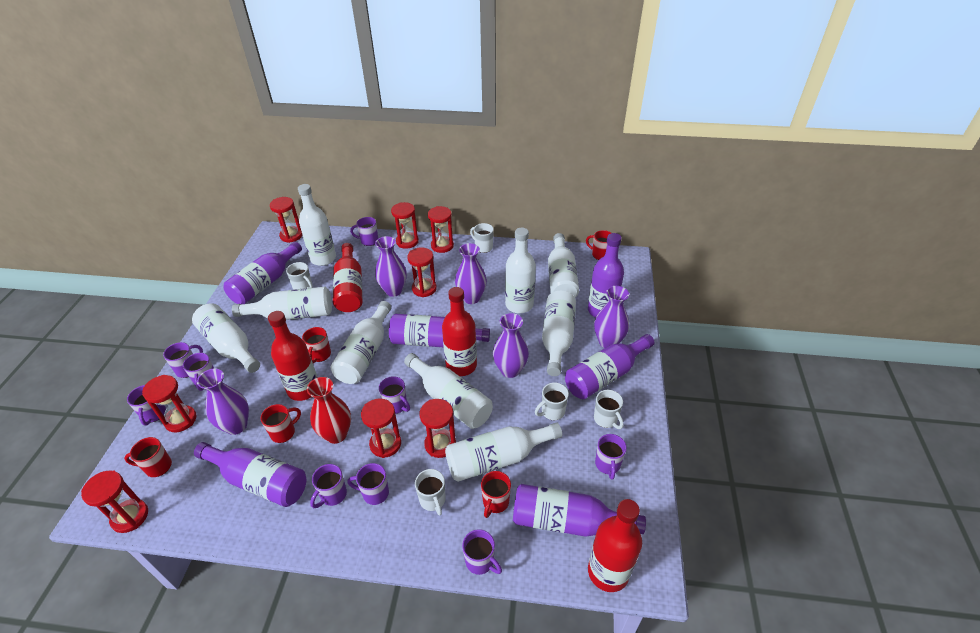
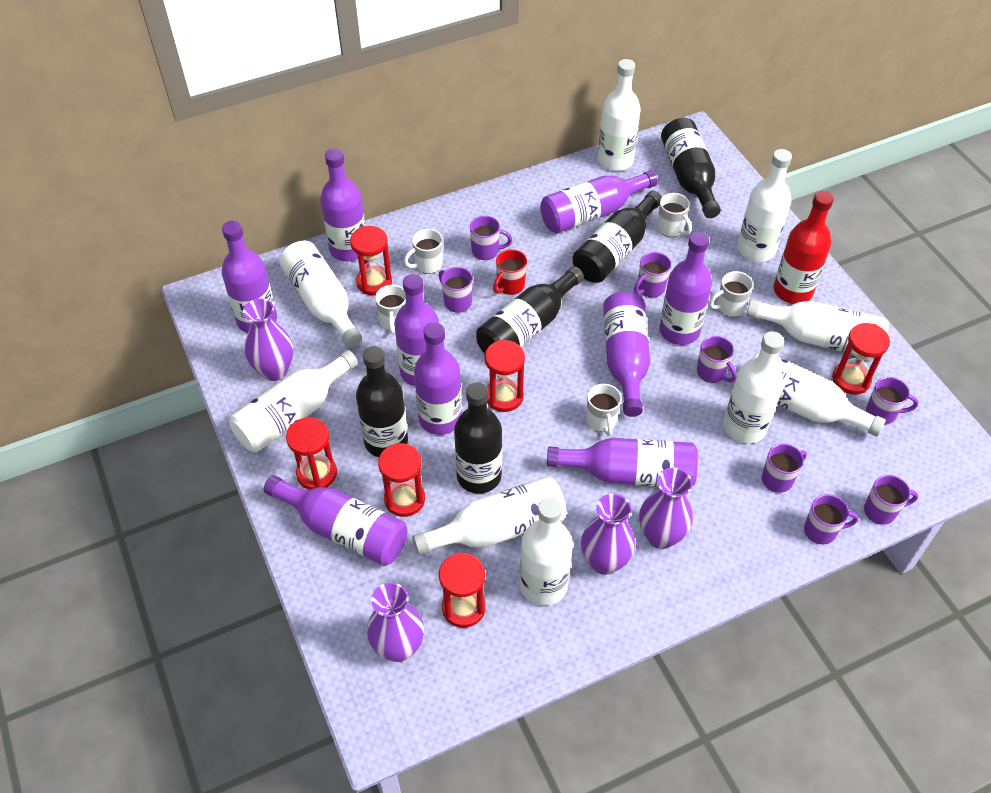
black bottle: none = 0 -> [356,346,408,457] [454,382,502,494] [476,266,584,354] [572,191,662,283] [661,118,721,218] = 5
purple bottle: [194,442,306,507] [224,242,302,304] [389,314,490,347] [513,484,646,537] [565,334,655,399] [588,233,624,318] = 6 -> [222,221,277,333] [264,475,408,566] [320,148,366,262] [394,274,439,386] [414,322,462,435] [540,170,658,233] [547,438,698,487] [603,291,650,417] [659,232,712,345] = 9
purple mug: [127,385,166,426] [163,342,203,378] [183,353,214,391] [310,464,347,508] [347,463,389,505] [350,217,378,246] [379,376,410,414] [462,529,502,575] [595,434,627,480] = 9 -> [439,267,473,313] [470,216,512,260] [634,252,671,298] [697,336,737,383] [762,443,807,493] [804,494,859,545] [864,475,918,525] [866,377,918,425] = 8
purple vase: [197,369,249,435] [375,236,407,297] [455,243,487,304] [493,313,529,378] [594,286,629,348] = 5 -> [243,298,293,381] [367,582,424,662] [581,494,635,575] [639,467,693,549] = 4
red bottle: [268,311,317,401] [333,243,363,312] [442,287,477,376] [588,499,642,592] = 4 -> [774,191,834,304] = 1
red hourglass: [81,470,148,533] [142,375,197,432] [270,197,302,243] [361,398,401,458] [391,202,419,249] [407,247,437,297] [420,399,456,458] [428,206,454,253] = 8 -> [286,417,337,490] [350,226,392,295] [378,443,425,517] [439,552,486,628] [484,340,525,412] [832,323,890,395] = 6
red mug: [124,437,172,477] [260,404,301,443] [302,327,331,364] [481,471,511,518] [586,230,611,260] = 5 -> [493,249,527,295] = 1
red vase: [307,377,351,444] = 1 -> none = 0

